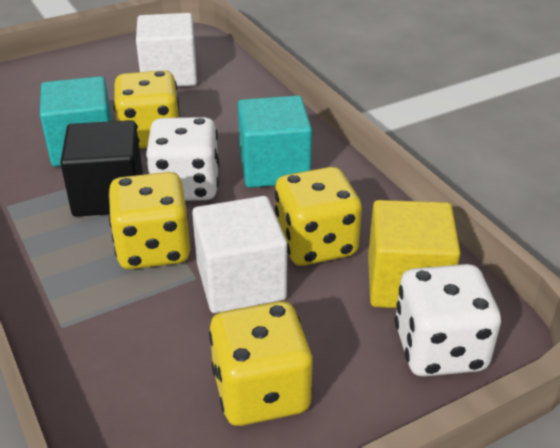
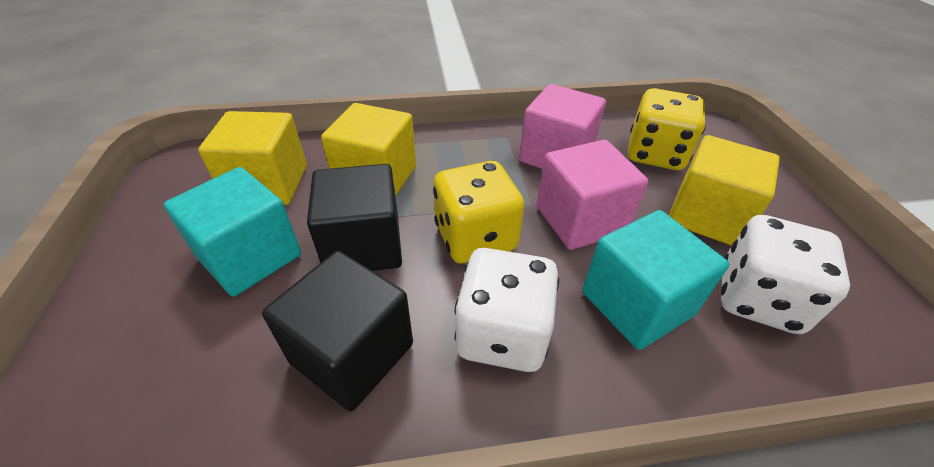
black cube: [60,120,143,217] = 1 -> [262,251,413,411] [307,164,402,271] = 2
pink cube: none = 0 -> [519,84,606,169] [537,140,648,250] = 2
white cube: [136,13,197,87] [192,196,287,313] = 2 -> none = 0
yellow cube: [368,200,461,308] = 1 -> [198,111,307,205] [321,103,416,197] [669,135,780,246] = 3
yellow dice: [108,172,191,269] [113,70,180,149] [209,301,313,426] [275,167,362,266] = 4 -> [433,161,525,263] [628,88,706,170] = 2

